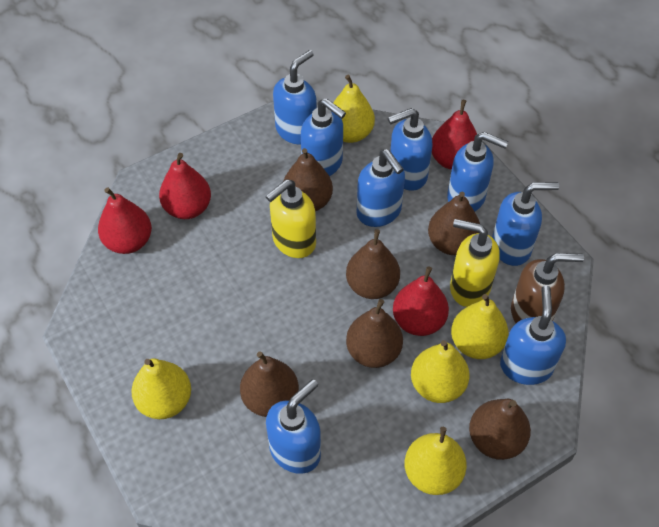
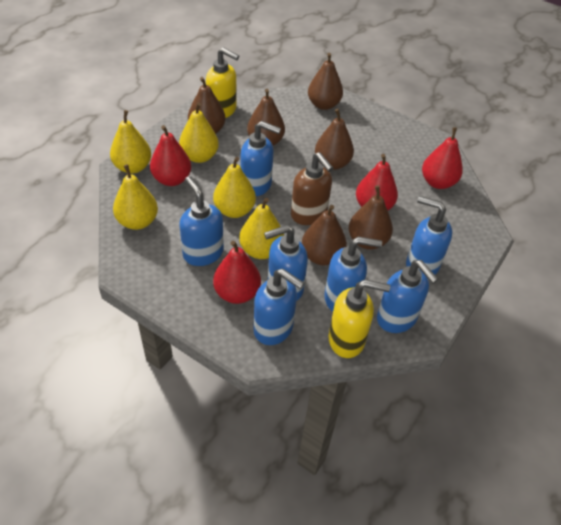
blue soap dispenser: [266,379,321,474] [273,50,317,144] [301,98,346,176] [356,149,405,227] [388,108,432,191] [447,132,508,211] [492,182,559,266] [500,285,566,385] = 8 -> [180,176,224,266] [241,121,281,196] [253,268,304,345] [264,225,308,301] [324,236,382,312] [377,260,438,333] [406,196,452,279] = 7

